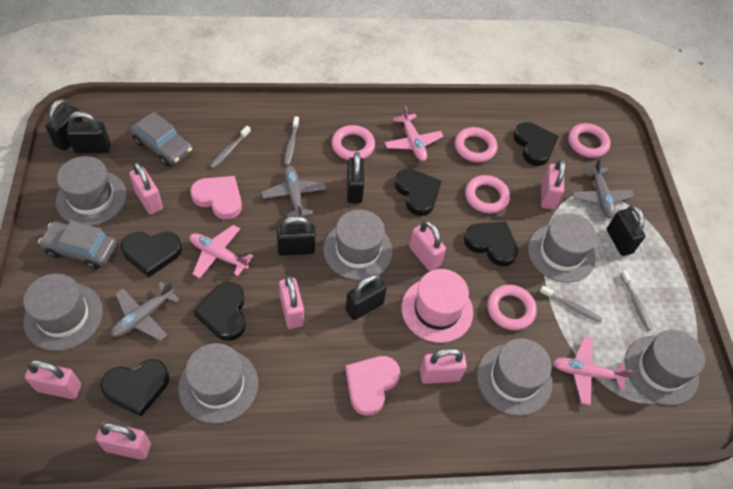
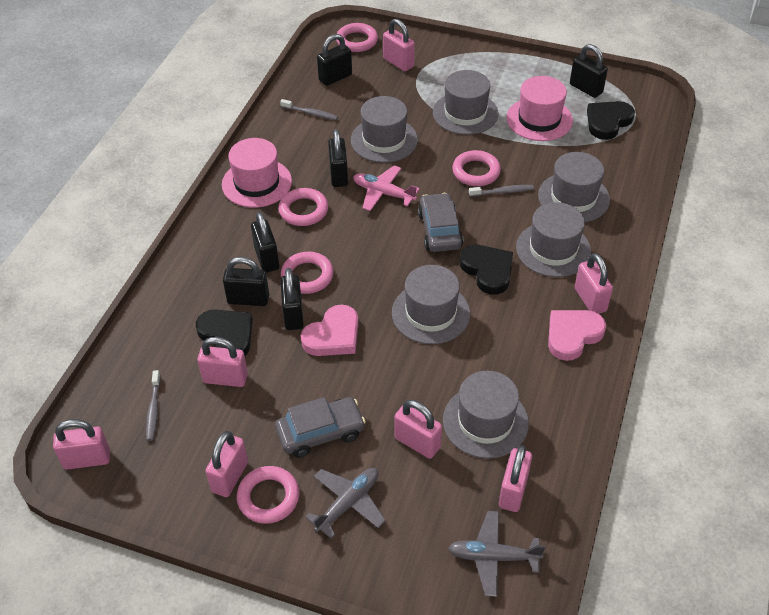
black heart: [100,359,169,416] [121,232,182,277] [194,282,246,341] [395,169,442,216] [464,221,518,266] [513,122,559,166] = 6 -> [196,309,253,356] [460,245,513,295] [587,101,635,140] = 3
grey hat: [23,274,103,351] [56,156,127,226] [178,343,258,424] [323,209,393,280] [477,338,552,416] [528,213,597,283] [625,330,705,406] = 7 -> [351,96,418,163] [392,265,470,344] [433,70,498,135] [443,371,529,459] [516,202,591,277] [538,152,610,222] = 6
grey plane: [111,281,180,341] [262,166,327,218] [572,158,634,219] = 3 -> [305,468,386,539] [448,511,545,597] = 2
grey toothbrush: [210,126,251,169] [284,116,299,166] [540,285,603,323] [620,270,652,331] = 4 -> [146,370,161,441] [280,99,338,120] [469,185,534,197] = 3
pink hat: [401,269,473,343] = 1 -> [222,138,292,208] [506,76,573,141] = 2
pink plane: [190,225,253,278] [385,105,444,161] [553,337,634,405] = 3 -> [353,165,420,211] = 1

